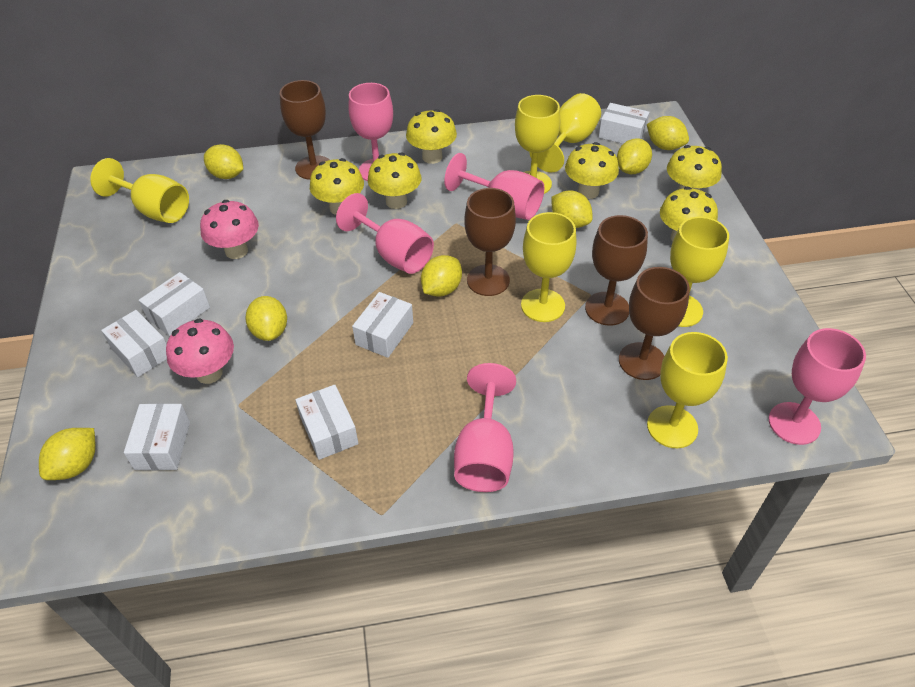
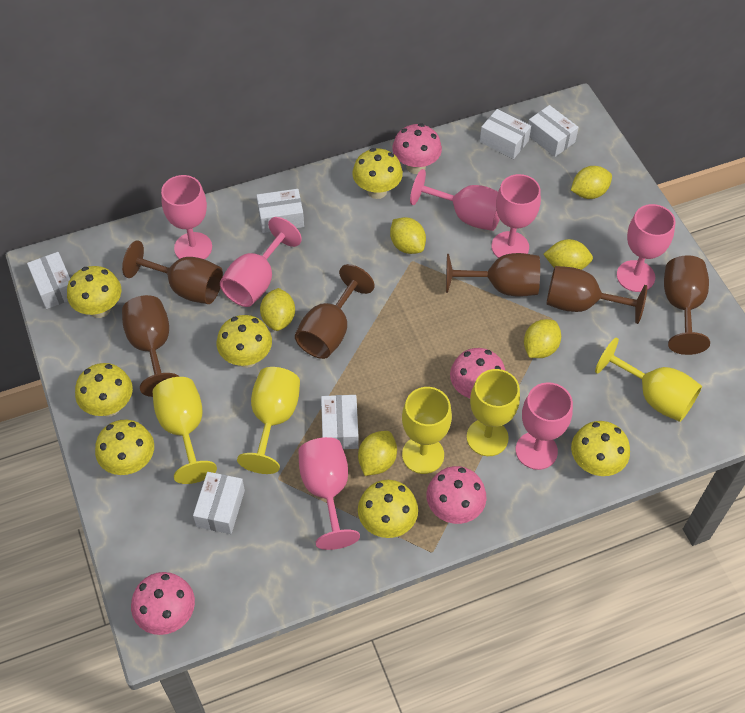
brown goblet: [280,80,330,180] [464,188,516,296] [585,215,648,326] [619,267,690,380] = 4 -> [122,240,223,304] [122,295,179,397] [295,264,375,359] [446,253,540,297] [546,266,647,324] [664,255,710,355] = 6
pink goblet: [336,193,434,274] [348,83,393,181] [444,153,544,220] [454,363,516,492] [769,328,866,445] = 5 -> [161,175,212,259] [220,217,302,307] [298,437,360,550] [410,169,500,231] [492,174,541,258] [516,382,573,470] [617,204,676,292] = 7
pink mushroom: [166,318,234,384] [200,200,259,259] = 2 -> [131,572,195,635] [392,123,442,174] [426,466,487,524] [450,348,505,399] = 4
yellow goblet: [90,158,189,223] [515,95,560,194] [521,212,576,322] [530,93,601,172] [647,332,728,448] [670,217,729,327] = 6 -> [153,377,217,484] [237,367,300,474] [402,387,452,474] [467,369,520,456] [595,337,702,422] = 5
yellow lemon: [39,428,96,480] [204,144,243,179] [245,296,287,341] [421,255,462,297] [552,190,593,228] [617,138,652,174] [647,116,689,150] = 7 -> [260,288,295,331] [358,431,397,476] [390,217,426,254] [524,319,561,358] [543,239,593,270] [571,166,612,199] = 6
yellow mushroom: [310,158,364,215] [368,153,421,209] [406,109,457,164] [565,142,619,199] [660,187,718,241] [667,145,722,190] = 6 -> [67,266,122,318] [75,363,133,416] [95,419,154,475] [217,315,272,368] [352,148,403,199] [358,480,418,538] [571,421,630,476] = 7

